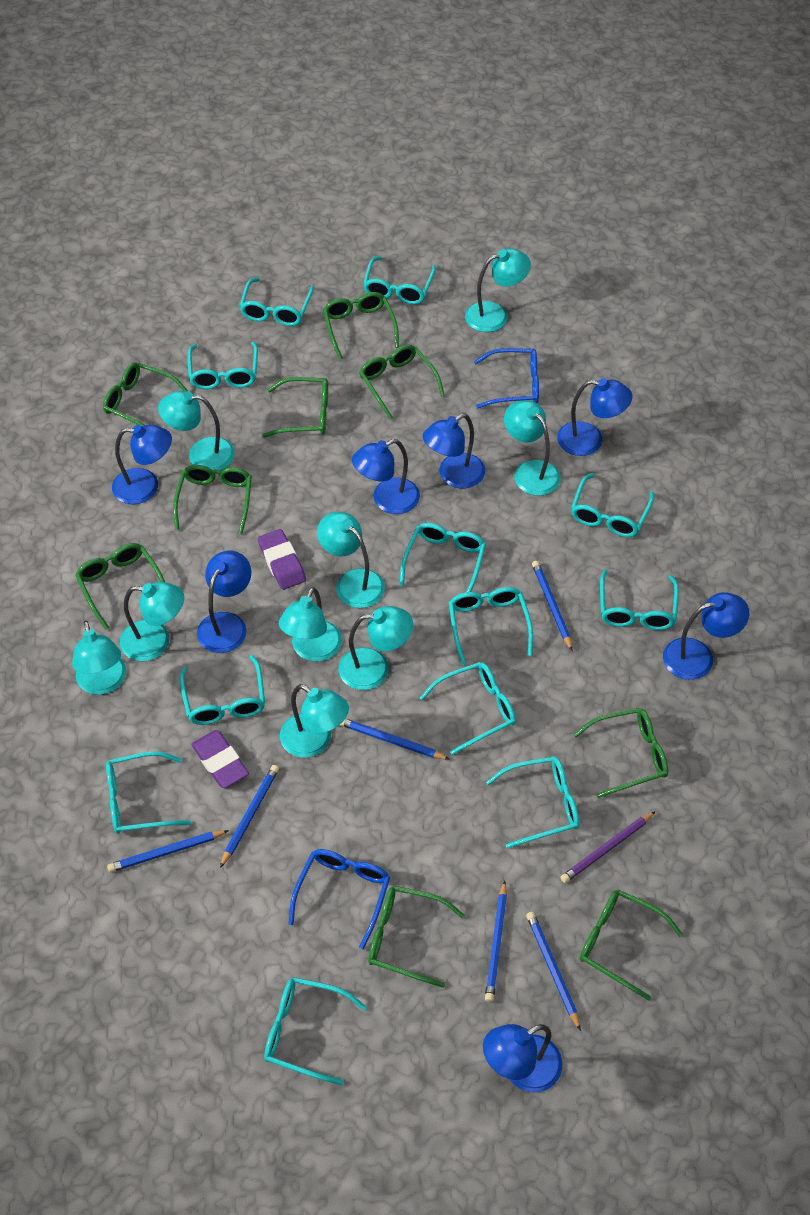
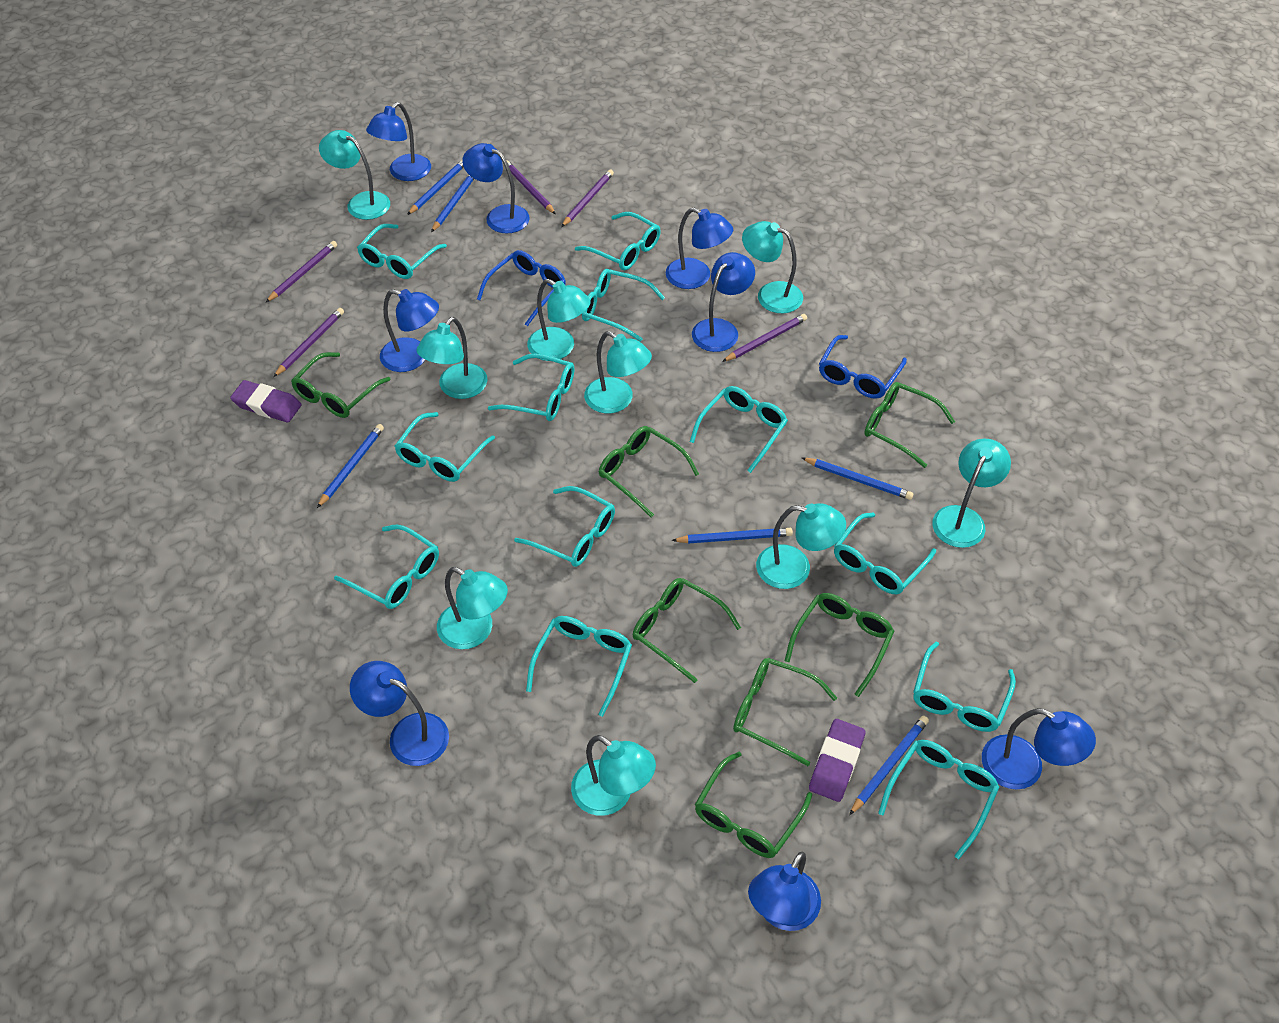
blue lamp: [112,424,172,504] [197,551,251,653] [352,439,420,514] [423,413,485,488] [483,1024,563,1093] [557,378,632,456] [663,592,749,680] = 7 -> [350,661,449,766] [366,102,431,181] [380,289,439,372] [462,143,530,234] [666,208,733,289] [692,252,755,352] [748,851,821,931] [982,708,1096,789] = 8
green glasses: [75,543,165,630] [103,362,188,426] [173,465,252,534] [262,377,328,438] [323,292,399,359] [359,344,445,420] [368,886,464,988] [573,708,668,798] [580,890,683,1001] = 9 -> [291,352,391,418] [599,426,699,517] [633,578,741,683] [695,752,812,858] [733,658,837,766] [784,593,895,697] [864,382,955,468] = 7
purple pencil: [560,811,656,883] = 1 -> [266,241,337,302] [273,308,344,377] [506,160,556,214] [561,169,614,227] [722,314,807,362] = 5

